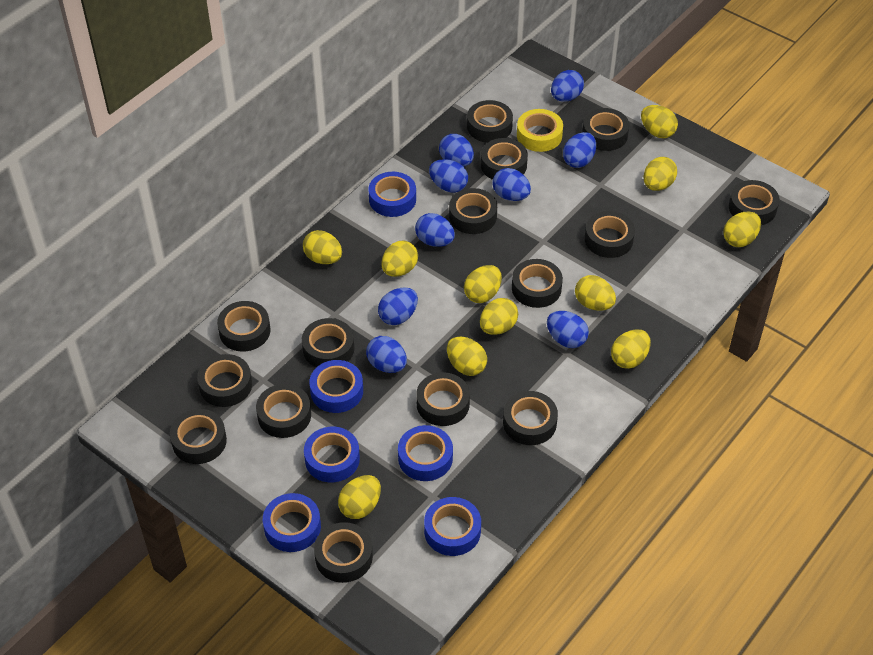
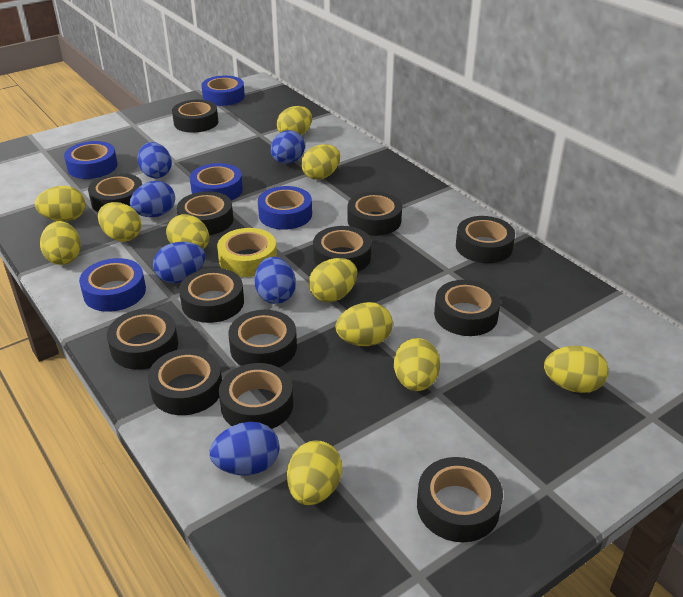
black tape: [170,409,227,464] [197,354,252,407] [217,301,270,352] [256,384,311,438] [302,318,355,367] [314,522,373,583] [416,372,470,426] [449,188,497,234] [467,100,513,143] [481,138,528,180] [503,391,558,445] [512,259,563,308] [582,108,629,151] [585,211,635,258] [729,180,780,225] = 15 -> [88,173,142,212] [107,309,178,370] [148,348,222,415] [172,100,218,133] [177,191,233,235] [179,268,244,323] [219,363,293,429] [228,310,297,367] [313,226,371,272] [348,191,402,236] [417,457,503,542] [434,280,501,336] [456,216,515,263] = 13
blue egg: [366,336,407,373] [378,287,418,325] [415,213,455,247] [429,159,468,193] [439,134,474,167] [492,168,531,201] [547,311,589,348] [551,70,584,102] [563,132,596,168] = 9 -> [130,181,175,217] [138,142,172,179] [153,242,205,283] [209,422,280,475] [255,257,296,304] [271,130,305,164] = 6
blue tape: [263,493,321,552] [304,427,360,482] [309,360,363,413] [368,172,416,217] [398,425,453,481] [424,497,481,556] = 6 -> [64,141,117,179] [79,258,146,312] [190,163,243,201] [201,76,245,106] [258,186,312,230] = 5

